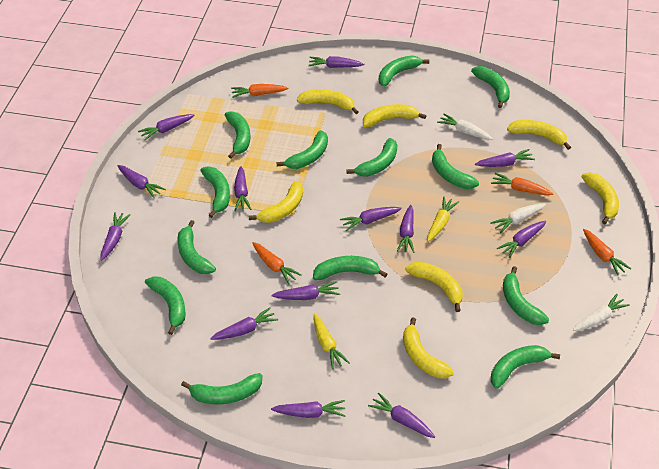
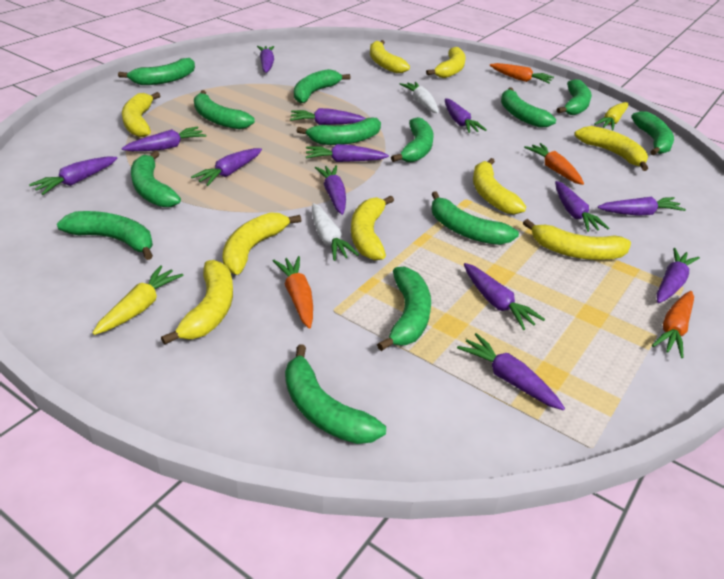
white carrot: [437,114,493,140] [490,203,546,233] [573,294,630,331] = 3 -> [312,203,359,261] [400,82,439,113] = 2
yellow banana: [249,181,303,223] [297,89,359,114] [363,104,426,127] [403,317,454,378] [405,262,462,312] [507,120,571,150] [582,172,619,224] = 7 -> [122,92,161,137] [161,260,233,345] [222,212,301,275] [351,195,394,260] [370,40,410,73] [426,47,466,78] [473,158,526,214] [523,219,631,260] [574,126,648,171] = 9

